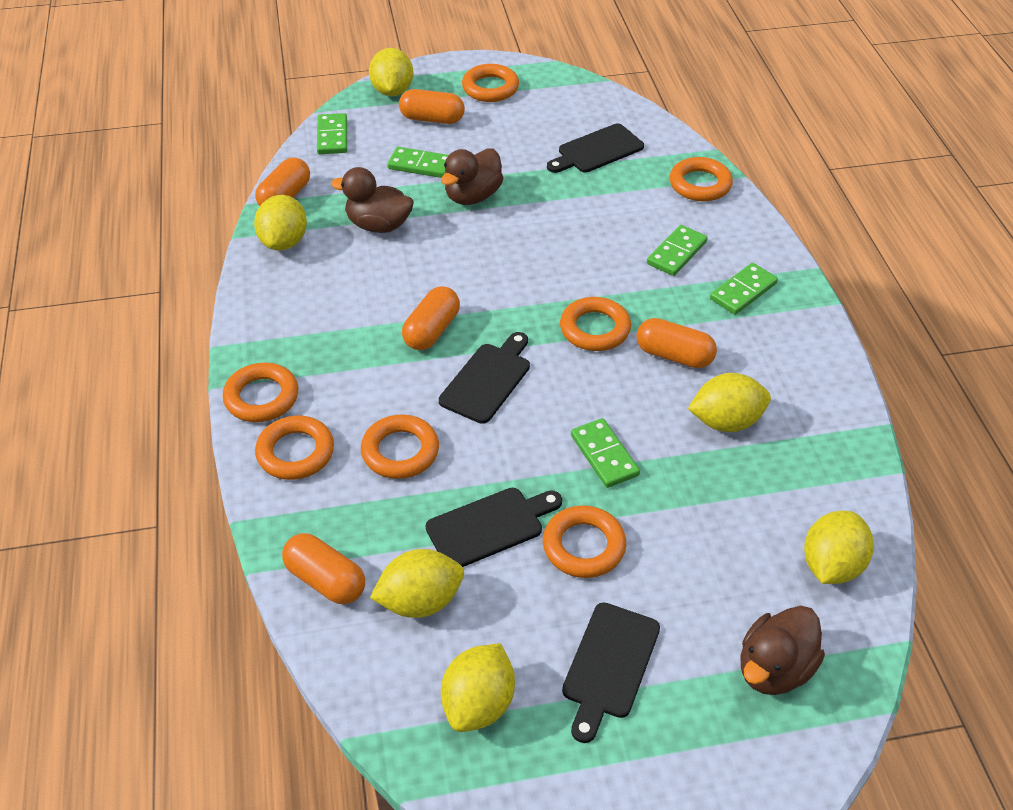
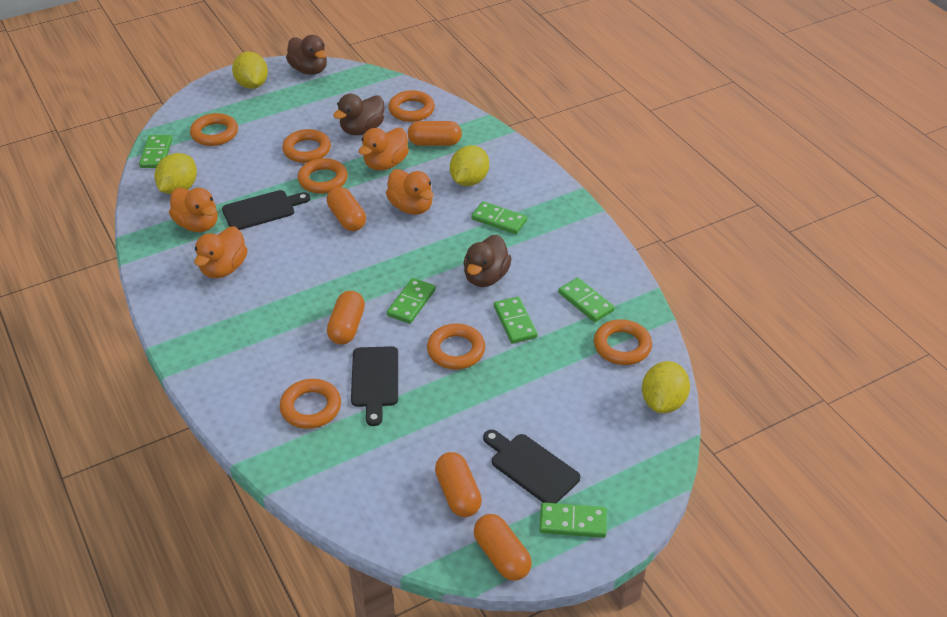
black cutting board: [426,488,562,567] [439,332,530,424] [547,124,644,173] [562,602,660,743] = 4 -> [222,190,310,230] [351,346,398,426] [483,430,580,503] = 3
green domino: [317,113,347,154] [387,147,449,178] [571,418,640,488] [647,225,707,276] [710,263,778,315] = 5 -> [139,135,172,168] [387,278,436,324] [471,201,527,234] [494,297,538,344] [540,502,607,538] [558,278,615,322] = 6
orange duck: none = 0 -> [169,188,217,232] [194,226,247,278] [359,128,409,170] [386,169,434,215] = 4
yellow lemon: [254,195,307,251] [369,48,414,96] [370,549,464,618] [441,643,515,732] [688,373,771,432] [804,511,874,584] = 6 -> [155,153,197,194] [232,52,268,89] [450,145,489,186] [642,361,690,413] = 4

